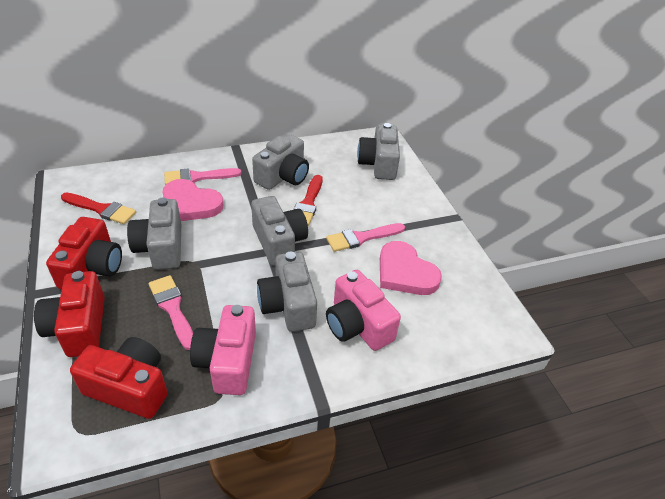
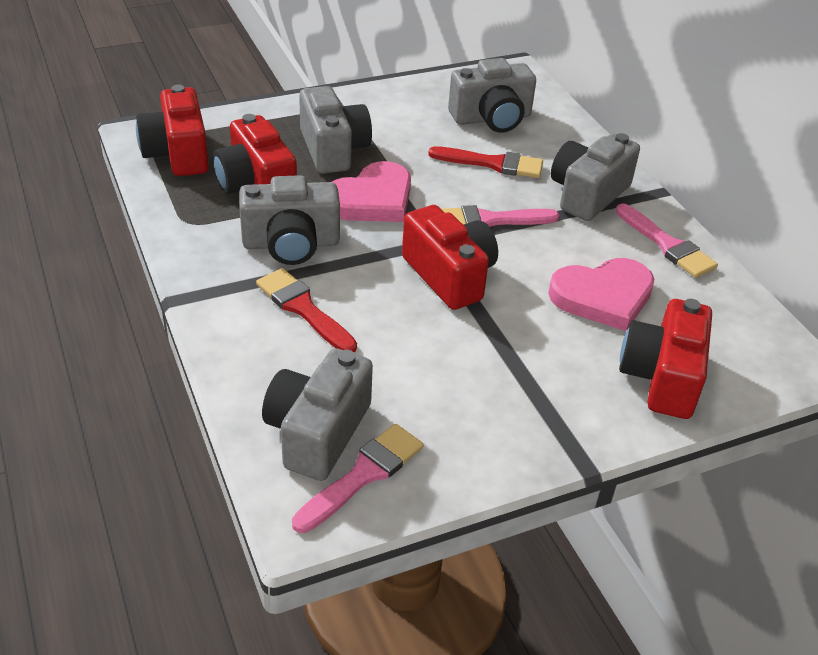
pink camera: [190,305,256,395] [326,270,401,351] = 2 -> none = 0
red camera: [34,271,105,357] [46,217,122,290] [70,337,168,419] = 3 -> [136,85,209,176] [213,114,297,194] [402,205,498,310] [619,299,712,419] = 4

